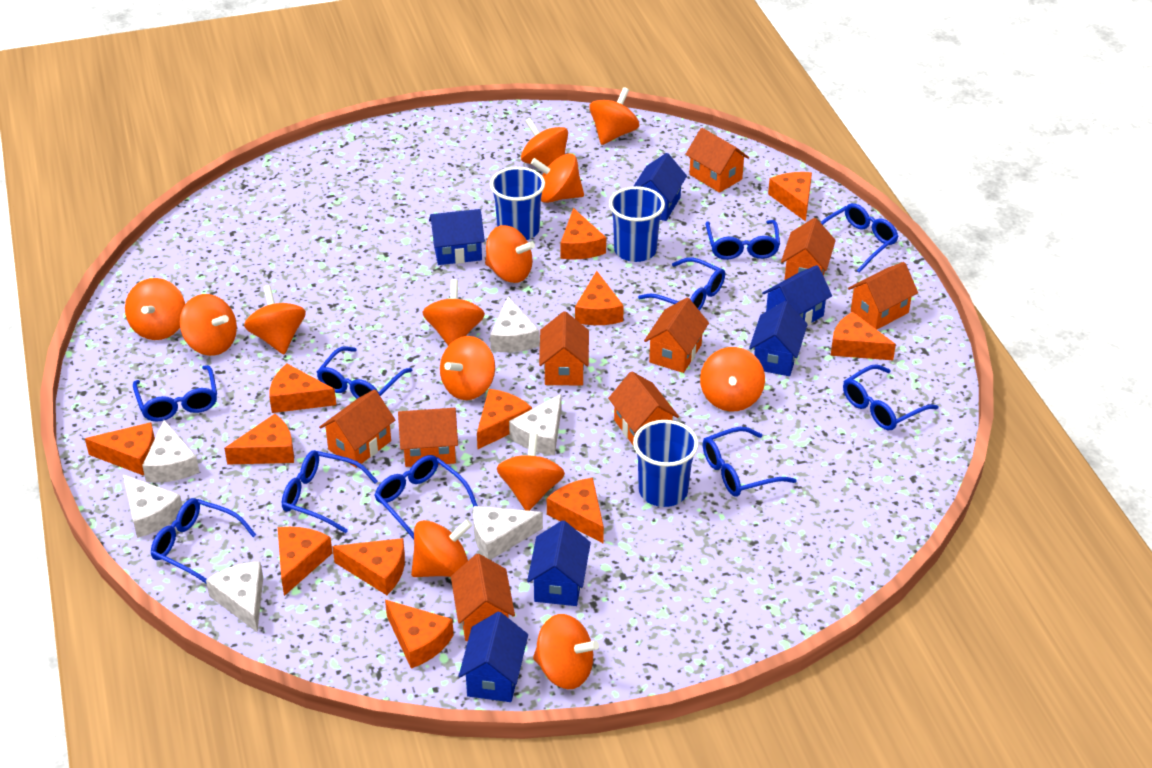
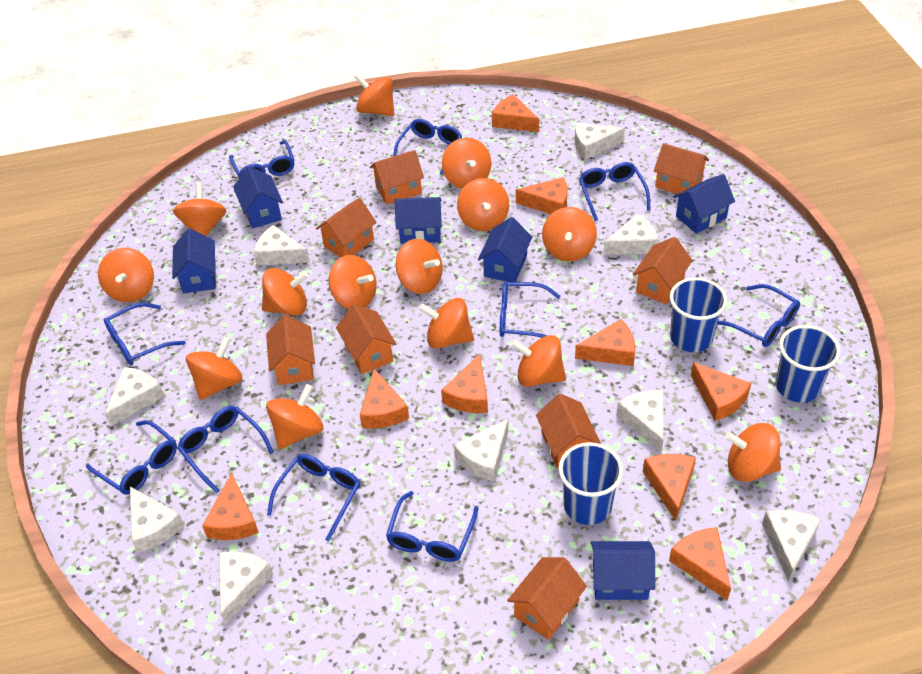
orange cheese: [85,422,155,475] [224,414,294,465] [269,364,336,413] [278,527,332,596] [332,538,405,595] [385,600,454,669] [477,389,532,449] [547,478,604,543] [561,208,606,259] [575,271,624,325] [768,172,812,222] [831,312,896,360] = 12 -> [202,473,259,540] [360,369,409,429] [441,354,488,413] [492,94,539,132] [516,177,567,214] [575,319,635,366] [643,454,696,521] [669,527,731,600] [691,362,751,421] = 9
orange house: [319,389,395,468] [398,408,458,467] [451,554,515,641] [539,311,589,385] [608,371,679,446] [644,298,709,373] [685,128,749,193] [781,218,836,280] [848,262,918,330] = 9 -> [266,315,315,385] [316,198,377,257] [336,304,397,374] [370,150,424,205] [507,557,587,640] [536,394,601,469] [633,237,693,304] [654,143,709,194] = 8
orange spinning top: [125,278,185,340] [180,294,237,356] [244,285,306,354] [411,519,472,577] [422,279,485,346] [440,336,495,400] [485,225,535,283] [497,433,565,511] [521,118,568,167] [531,153,584,203] [533,614,599,689] [589,87,639,145] [700,347,765,412] = 13 -> [98,248,154,302] [173,182,227,236] [186,337,242,400] [262,268,309,316] [266,384,323,449] [329,255,377,309] [354,73,394,116] [396,239,443,294] [419,298,474,349] [442,138,491,189] [457,178,509,231] [511,335,566,387] [542,207,597,261] [725,423,781,482] = 14
white cheese: [123,475,183,538] [142,420,200,483] [206,561,263,632] [473,506,543,560] [490,297,539,352] [509,394,561,455] = 6 -> [105,367,165,426] [130,487,184,553] [219,552,273,625] [253,225,310,266] [454,419,509,482] [575,123,625,160] [603,214,659,255] [616,390,663,452] [762,510,821,582] = 9

